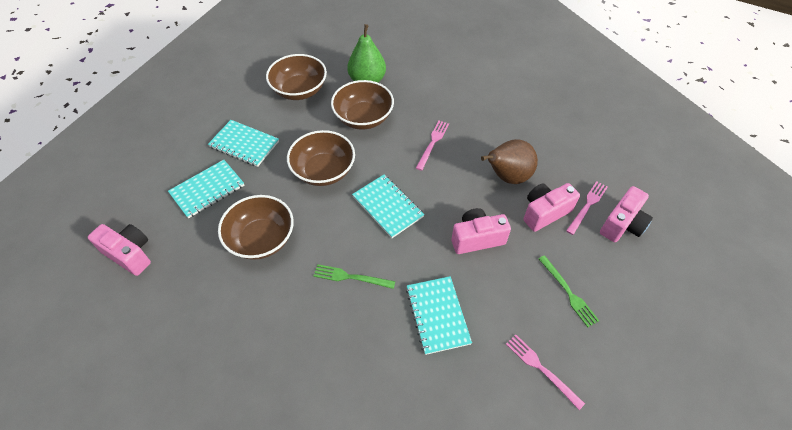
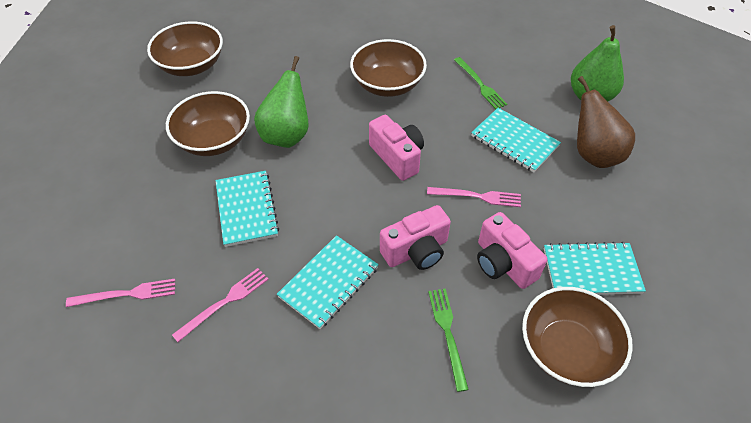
green pear: [347,24,386,83] = 1 -> [254,56,309,148] [571,25,624,102] = 2
pink camera: [88,224,151,276] [451,208,511,254] [524,183,580,232] [600,186,653,242] = 4 -> [369,115,424,181] [380,205,451,270] [477,212,547,289] = 3

